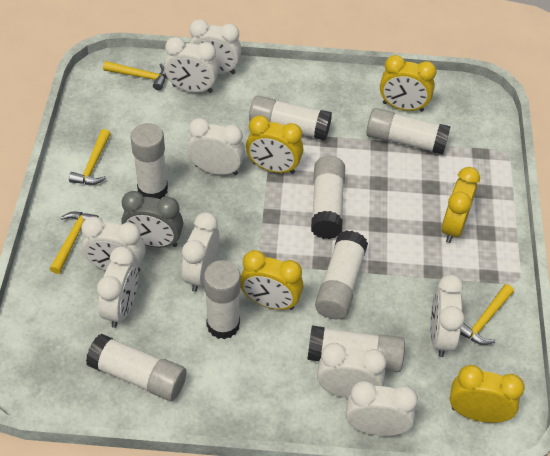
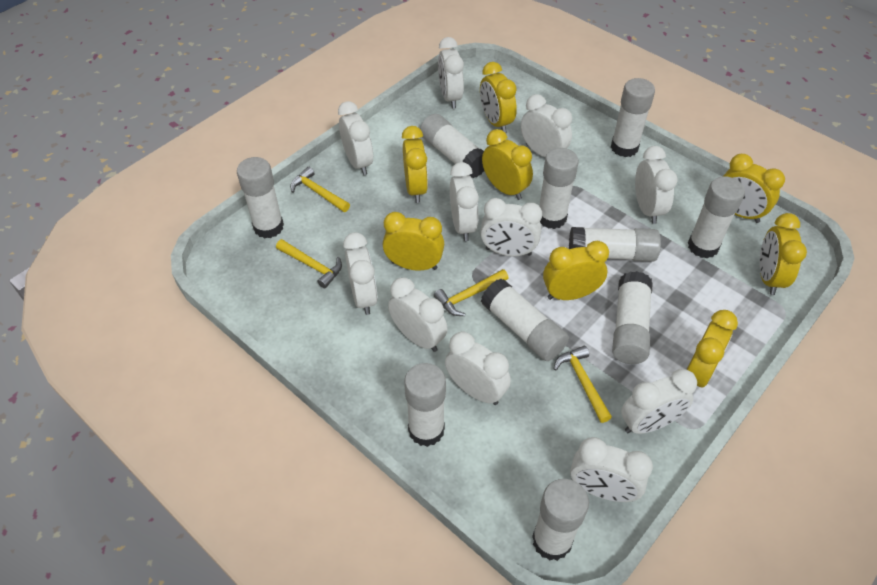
grey clock: [121,191,183,248] = 1 -> none = 0
white clock: [81,217,146,272] [97,246,138,328] [164,37,219,93] [182,212,220,292] [187,118,245,175] [189,19,241,74] [317,343,387,398] [346,381,418,436] [430,275,465,357] = 9 -> [338,101,373,175] [343,232,378,315] [388,277,448,352] [438,37,464,109] [445,332,511,405] [450,162,479,241] [480,198,542,256] [521,94,572,157] [570,437,653,502] [621,369,697,434] [635,146,678,224] = 11
white glue stick: [86,334,187,401] [130,123,168,199] [204,260,241,339] [249,96,332,140] [307,326,405,372] [311,156,345,239] [315,230,368,319] [366,108,451,155] = 8 -> [237,157,284,239] [404,363,446,447] [420,114,484,178] [481,279,569,361] [532,479,589,561] [539,148,579,229] [569,227,661,262] [611,78,655,157] [612,271,653,364] [688,176,745,258] = 10
yellow clock: [241,250,303,310] [246,115,303,174] [380,55,436,112] [441,167,480,243] [450,365,525,423] = 5 -> [383,212,444,271] [402,126,428,203] [480,62,517,133] [482,129,533,200] [543,241,609,300] [687,310,738,388] [724,154,785,223] [760,213,807,295] = 8

